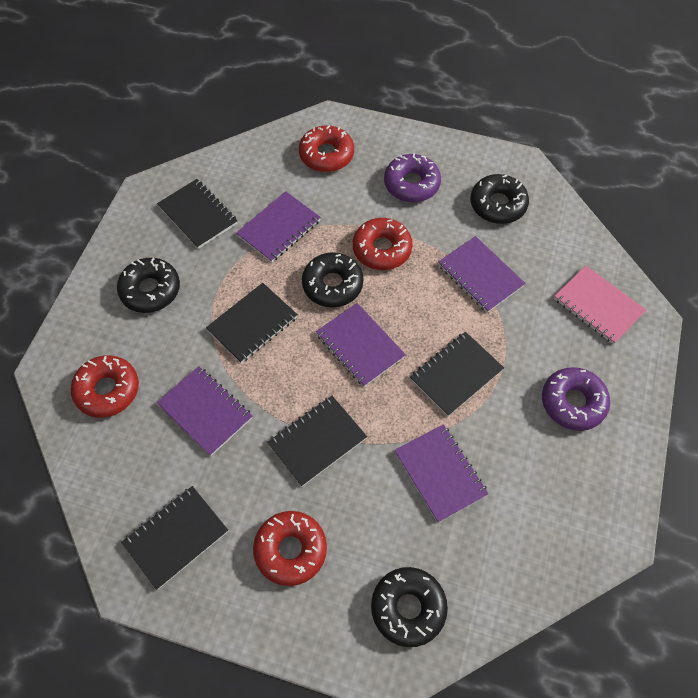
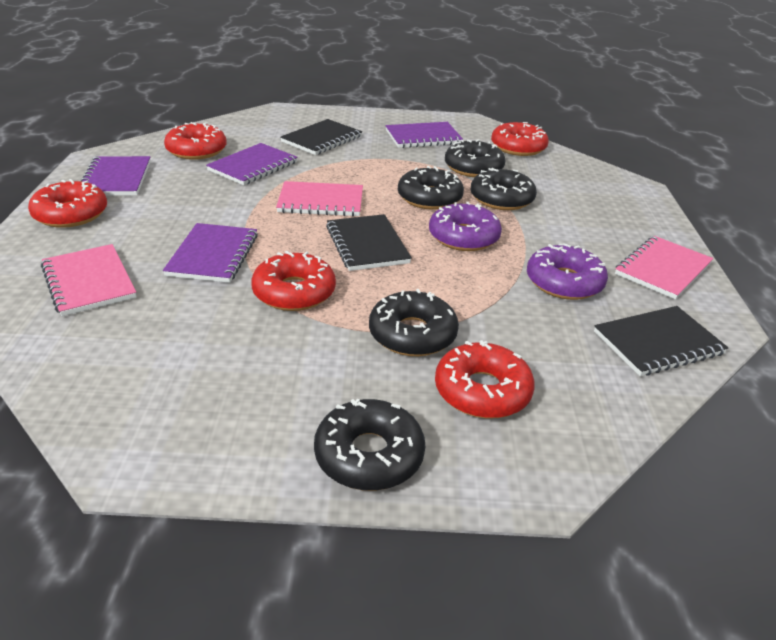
black donut: [117,258,180,313] [302,252,363,307] [371,567,448,647] [470,174,529,224] = 4 -> [314,398,425,491] [369,289,459,356] [398,166,464,210] [445,139,505,177] [471,168,537,210] = 5
black notebook: [121,486,228,590] [157,179,238,249] [206,283,298,363] [267,396,367,487] [410,332,504,417] = 5 -> [280,119,362,155] [326,214,412,271] [594,306,728,376] = 3
pink notebook: [554,266,646,344] = 1 -> [41,244,136,316] [276,181,363,216] [615,236,713,299] = 3
purple notebook: [157,366,252,456] [236,191,321,263] [316,303,406,387] [394,424,489,523] [438,236,526,313] = 5 -> [81,156,151,196] [163,223,258,283] [206,143,298,185] [386,122,463,148] = 4
red donut: [71,355,139,418] [253,511,327,586] [299,125,354,172] [353,218,413,270] = 4 -> [28,179,107,228] [164,122,227,160] [251,251,336,311] [435,340,535,418] [491,122,549,156] = 5

